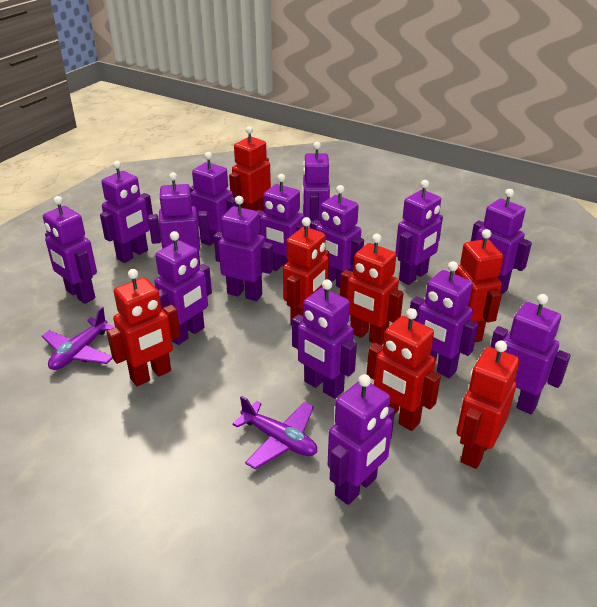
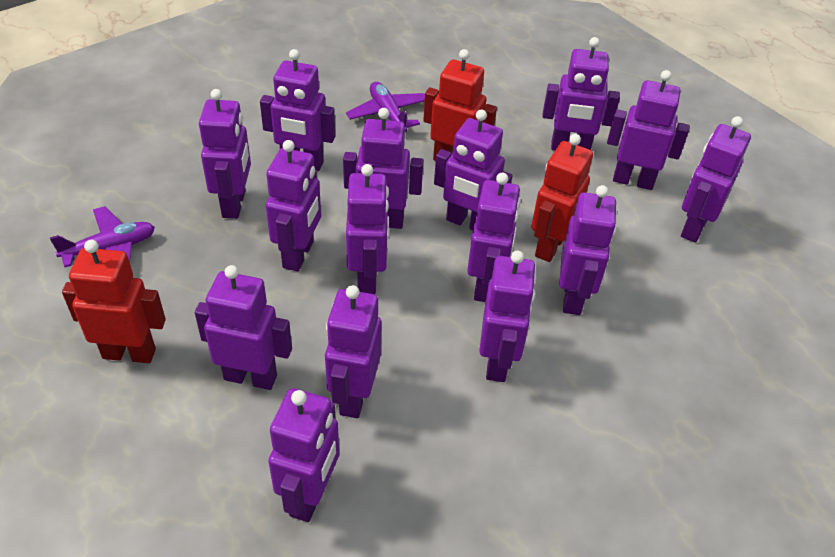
red robot: [107,269,181,386] [229,126,271,211] [283,217,329,325] [340,234,404,346] [367,308,441,431] [454,229,504,342] [457,340,520,469] = 7 -> [62,240,166,363] [423,49,497,161] [531,134,593,262] = 3

